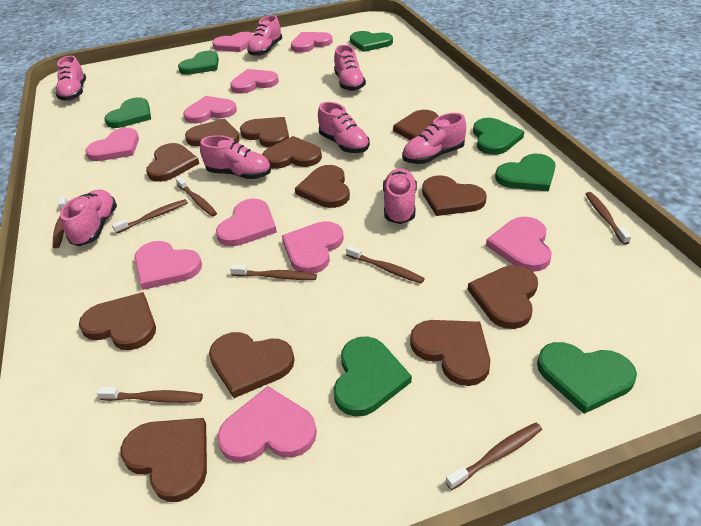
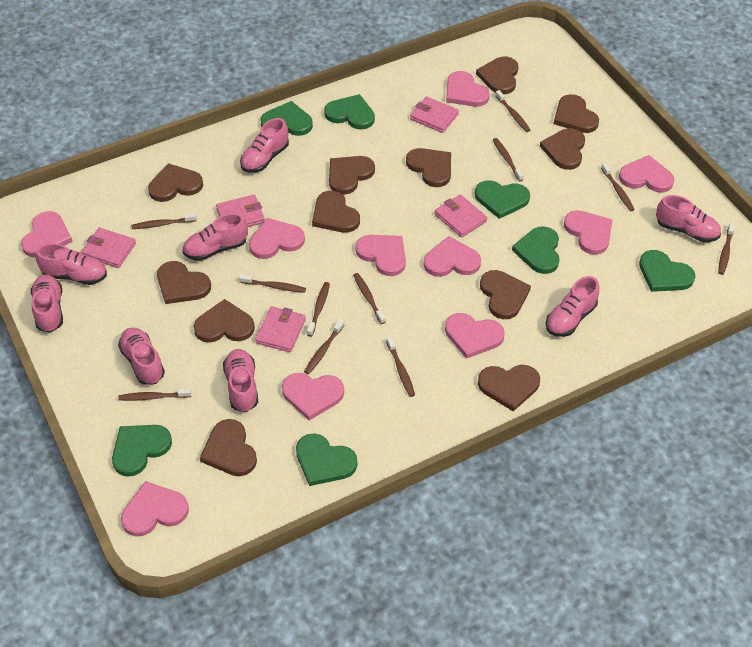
brown toothbrush: [53,196,68,248] [97,387,203,403] [112,199,188,234] [176,177,217,217] [230,264,317,280] [346,245,425,284] [446,423,542,490] [586,192,631,245] = 8 -> [118,388,191,401] [131,213,197,229] [239,274,306,293] [304,319,344,374] [307,282,330,336] [353,273,386,324] [386,337,415,397] [493,138,524,181] [495,90,530,132] [601,163,635,211] [718,223,735,275] = 11
pink wallet: none = 0 -> [81,228,136,268] [216,195,265,227] [255,306,306,352] [410,96,459,133] [435,194,487,238] = 5

